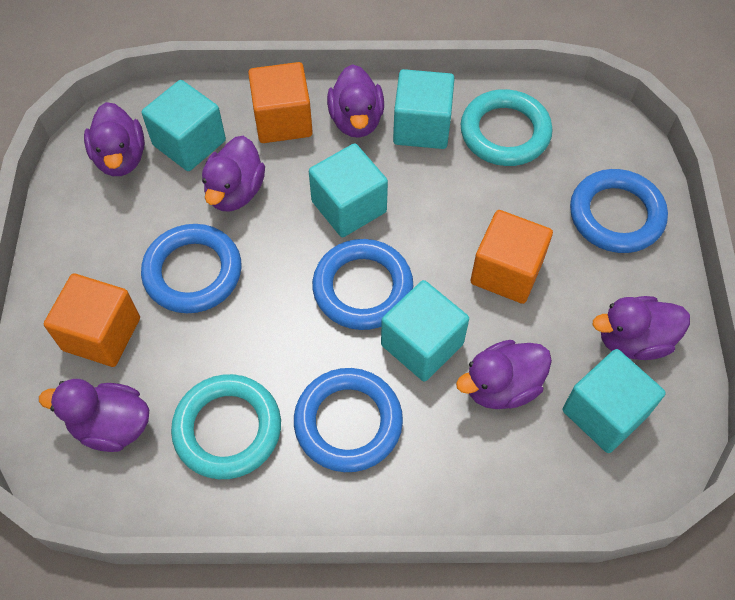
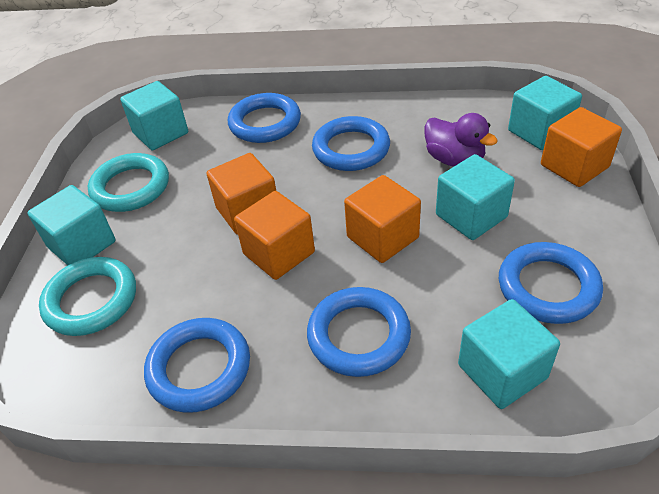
blue ring: [141,224,241,313] [294,368,403,472] [312,239,413,330] [570,169,668,253] = 4 -> [144,318,250,413] [228,93,301,143] [307,287,411,377] [312,116,390,171] [499,242,603,324] = 5
orange cube: [44,273,140,367] [248,62,313,143] [471,210,553,304] = 3 -> [206,153,276,235] [234,191,315,280] [344,175,421,263] [541,107,622,187] = 4
purple duck: [39,379,149,452] [84,102,145,176] [202,136,265,212] [327,64,384,138] [456,340,552,409] [593,296,690,360] = 6 -> [424,113,498,167] = 1

